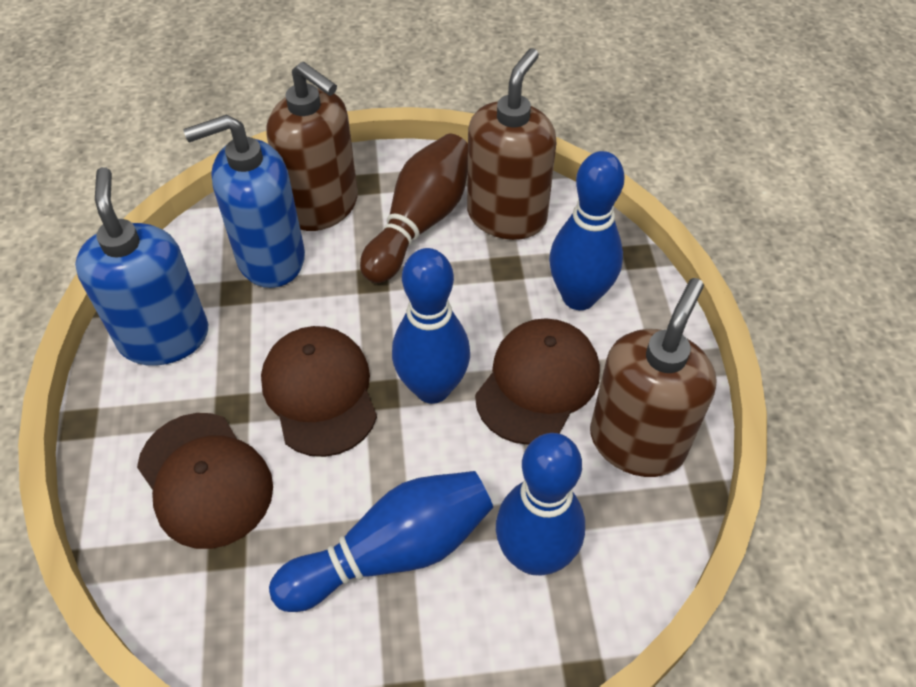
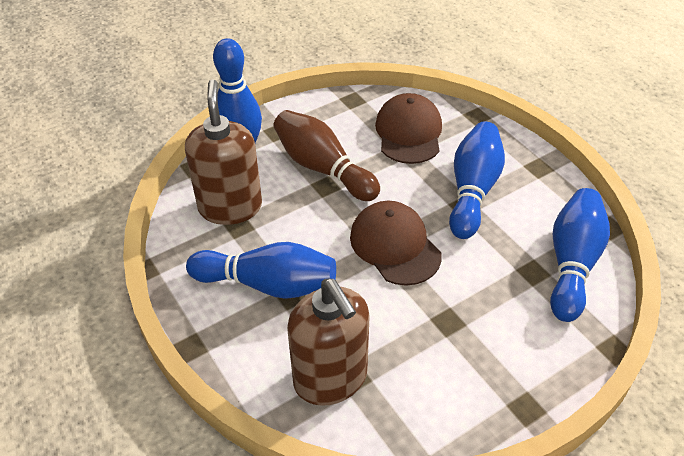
blue soap dispenser: [75,167,208,366] [184,114,305,288] = 2 -> none = 0
brown cap: [137,413,273,549] [261,326,377,457] [475,318,600,445] = 3 -> [350,201,442,286] [375,93,442,164] = 2
brown soap dispenser: [266,62,358,231] [467,48,556,240] [590,278,717,477] = 3 -> [185,79,262,225] [287,279,370,406] = 2

